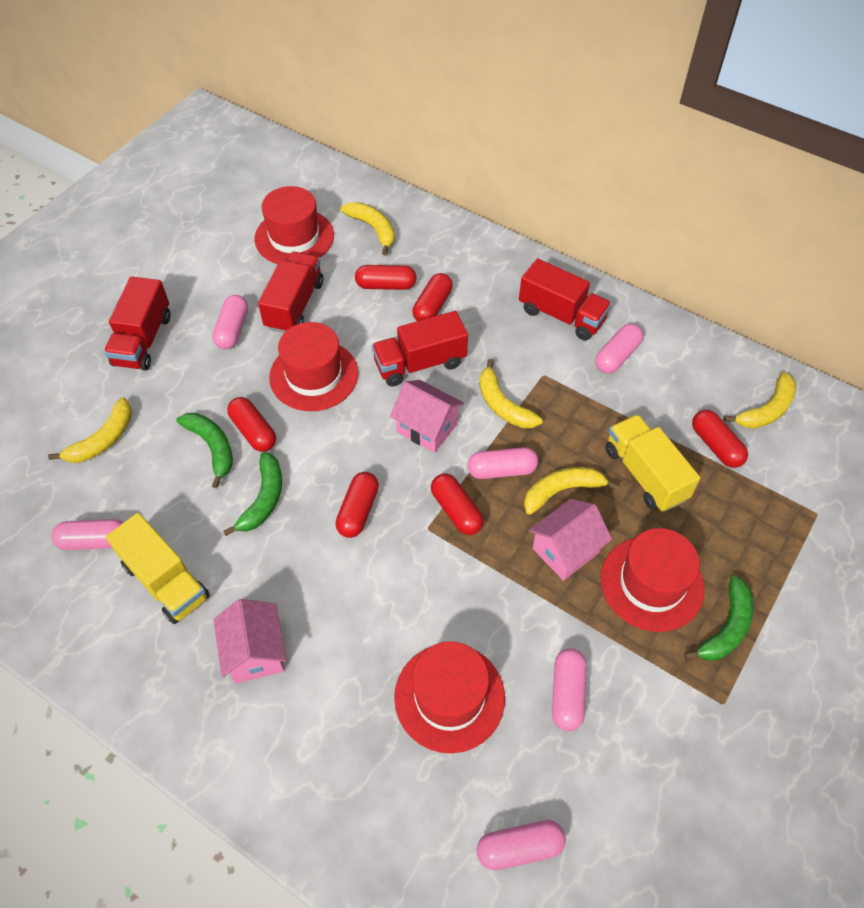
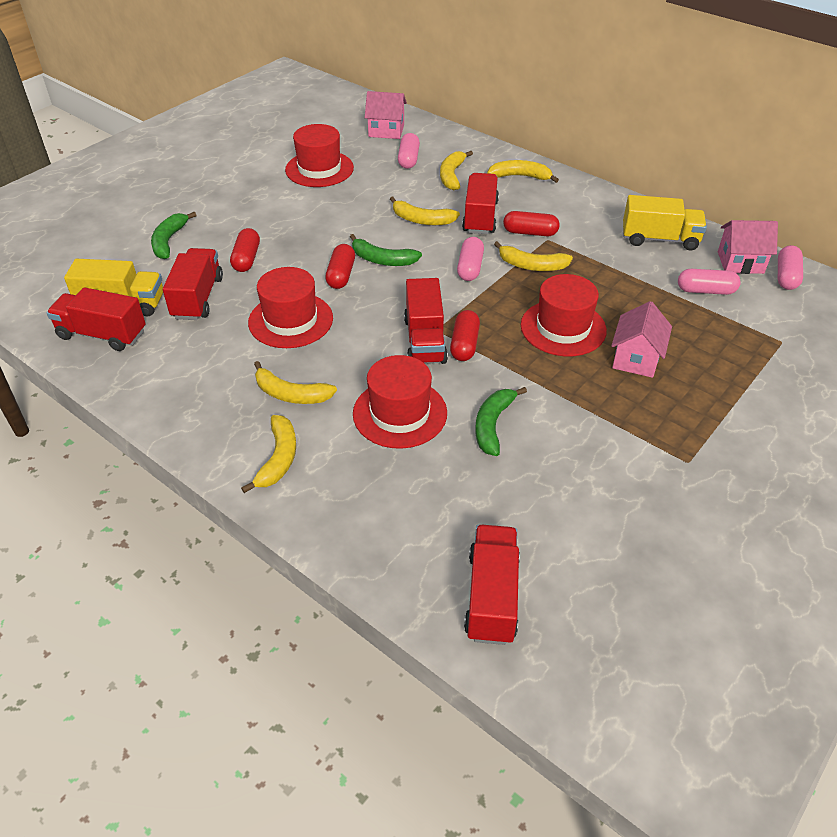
pink capsule: [51,519,124,550] [212,295,248,349] [468,447,538,479] [477,820,566,870] [552,648,587,731] [595,324,643,373] = 6 -> [398,133,420,169] [457,237,484,281] [678,269,741,295] [778,245,803,290] = 4
red capsule: [227,397,276,452] [335,472,379,538] [355,265,416,290] [412,273,453,321] [431,474,484,535] [692,410,748,468] = 6 -> [230,228,260,272] [325,244,355,289] [450,310,480,361] [503,211,560,236] = 4
red truck: [104,276,170,371] [258,252,323,333] [372,311,468,386] [519,259,612,341] = 4 -> [47,287,146,351] [163,248,223,320] [404,278,448,364] [462,173,499,234] [464,525,520,645] = 5
yellow banana: [48,397,132,463] [341,202,395,255] [479,359,543,428] [524,467,619,515] [724,372,796,429] = 5 -> [241,415,296,493] [254,361,337,404] [390,197,460,225] [440,151,473,190] [487,160,559,183] [494,241,573,271] = 6

